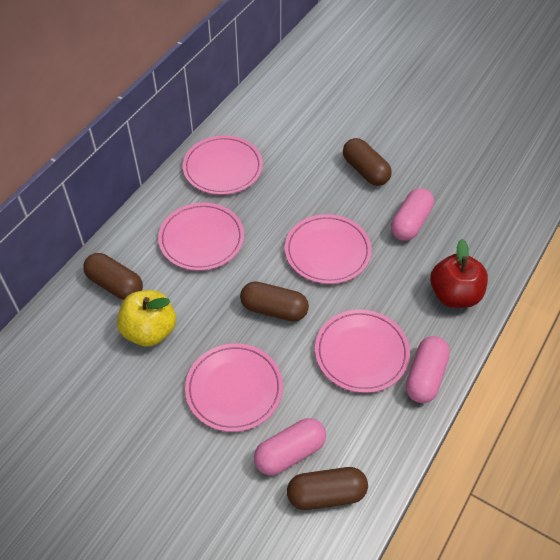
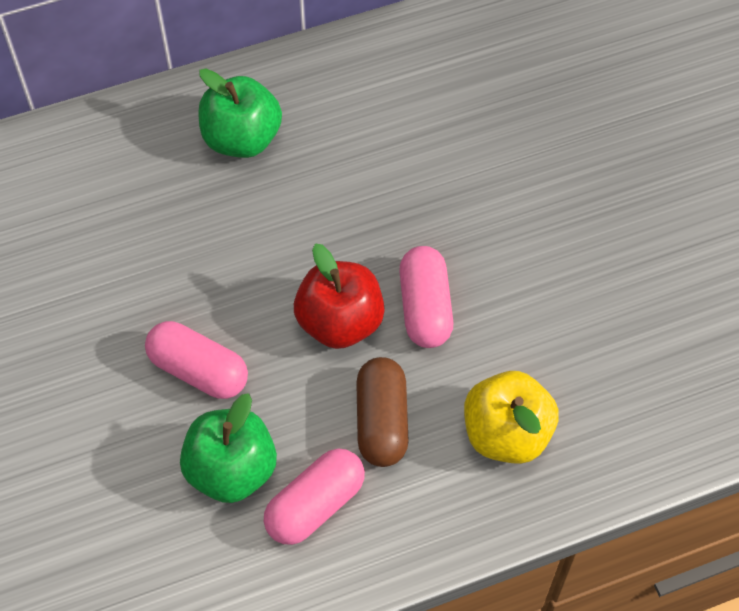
brown capsule: [83,253,143,300] [240,281,309,322] [287,467,368,510] [343,138,392,186] = 4 -> [356,357,409,467] = 1
green apple: none = 0 -> [180,393,277,503] [198,68,282,158] = 2
pink plate: [158,203,244,271] [183,135,263,195] [185,343,283,432] [285,214,372,284] [315,310,410,393] = 5 -> none = 0

